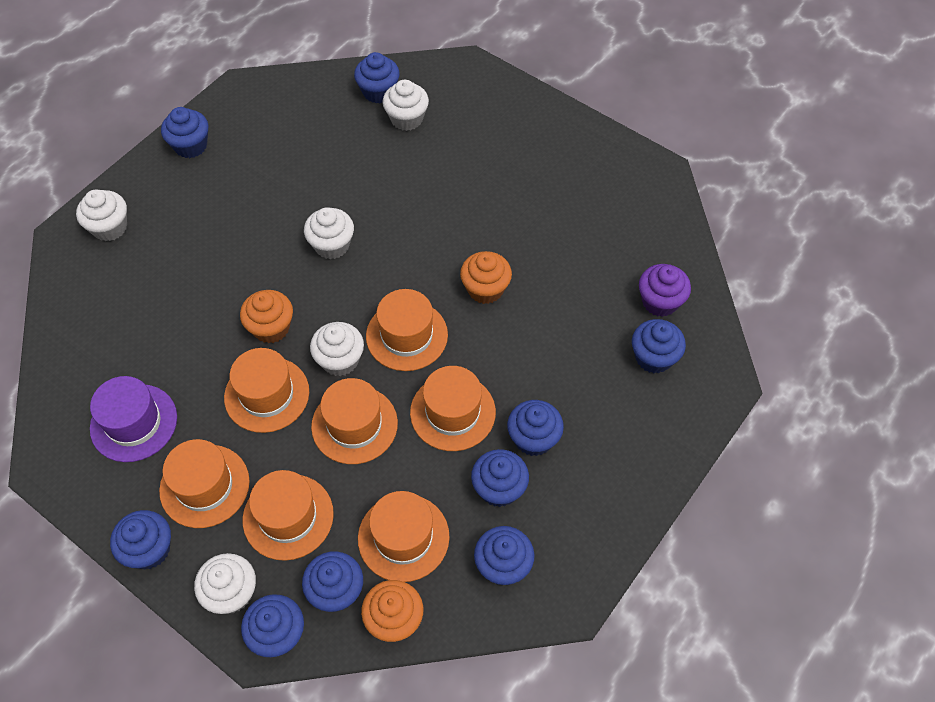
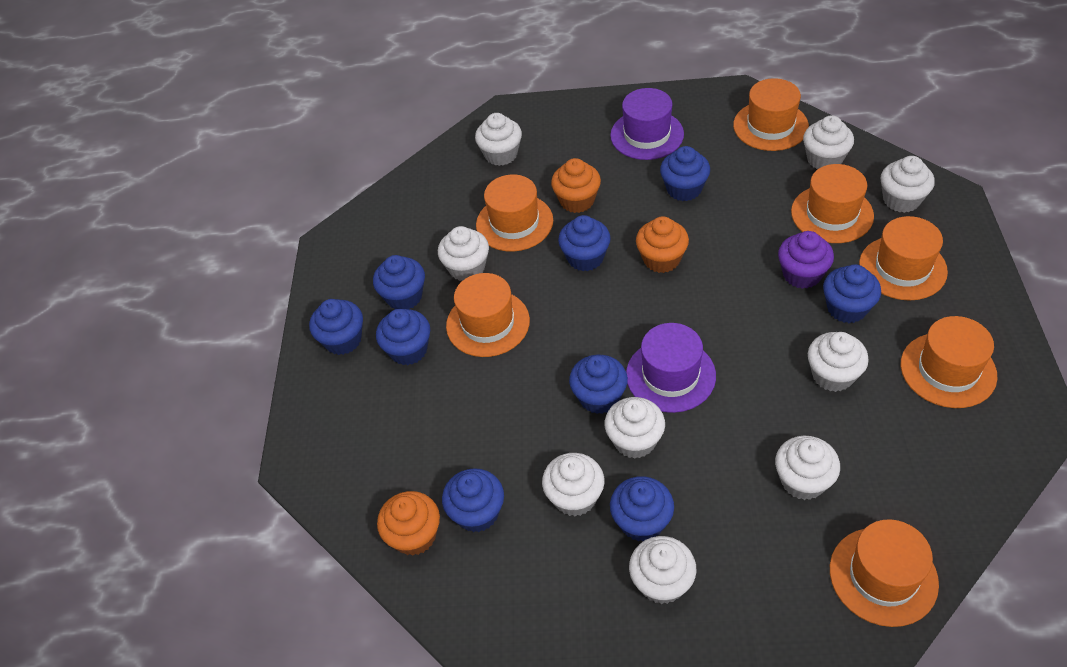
purple hat: [90,376,177,462] = 1 -> [610,88,684,160] [626,323,716,413] = 2
white cupcake: [76,189,127,241] [194,553,256,614] [304,207,354,259] [310,322,364,376] [383,80,429,131] = 5 -> [438,226,489,281] [475,113,522,166] [542,453,605,516] [605,397,665,459] [629,536,696,604] [775,436,840,500] [803,115,854,169] [808,332,869,392] [881,156,935,213] = 9

